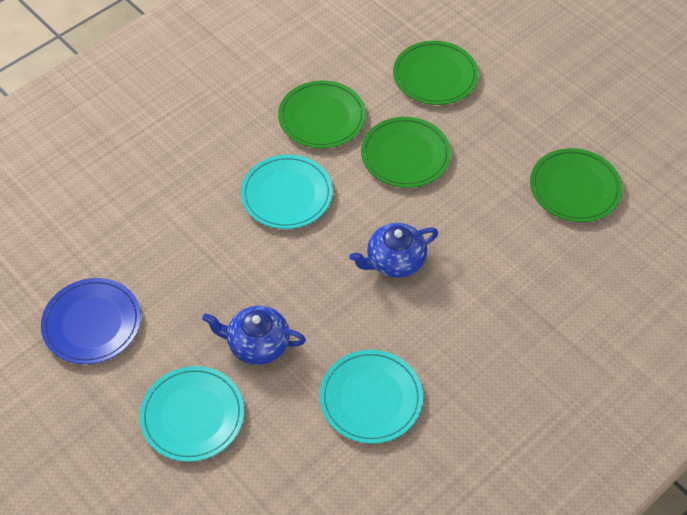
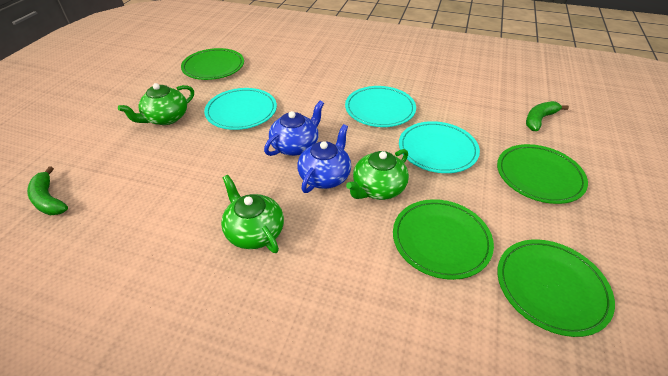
blue plate: [41,278,141,364] = 1 -> none = 0
green banana: none = 0 -> [27,166,68,215] [526,101,569,131] = 2
green teapot: none = 0 -> [118,83,194,125] [221,175,284,253] [346,149,409,200] = 3

